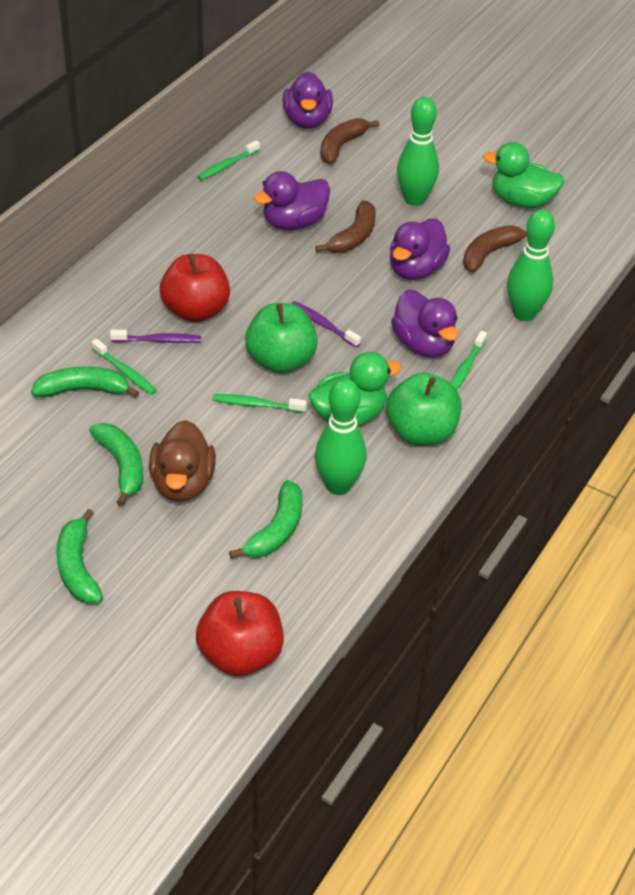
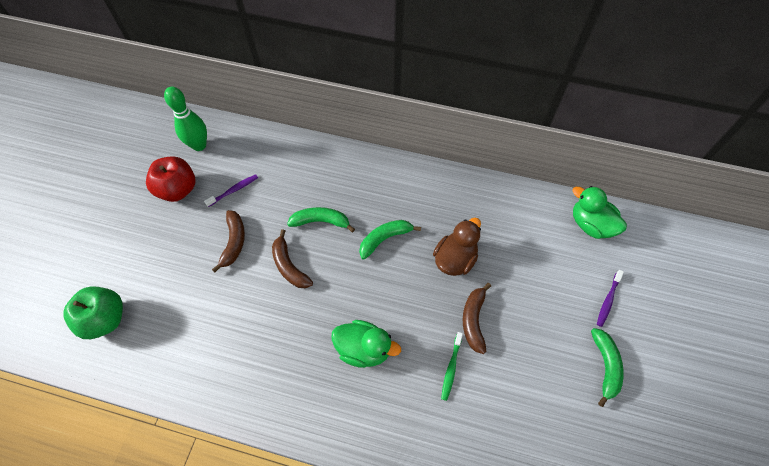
green apple: [245,303,318,373] [386,372,461,446] = 2 -> [63,286,123,339] = 1
green banana: [31,367,139,398] [56,509,103,604] [89,423,143,506] [229,480,303,559] = 4 -> [287,207,355,232] [359,220,421,260] [591,328,624,407] = 3
green bowling pin: [315,379,366,495] [397,97,439,206] [507,209,555,321] = 3 -> [164,87,207,151] = 1
green toothbrush: [91,339,157,395] [197,140,260,180] [213,394,307,413] [450,331,487,390] = 4 -> [441,332,463,401] = 1
purple duck: [254,171,330,230] [283,72,333,129] [390,219,450,280] [391,289,458,358] = 4 -> none = 0
red apple: [160,254,230,322] [196,591,284,676] = 2 -> [146,156,195,202] = 1

